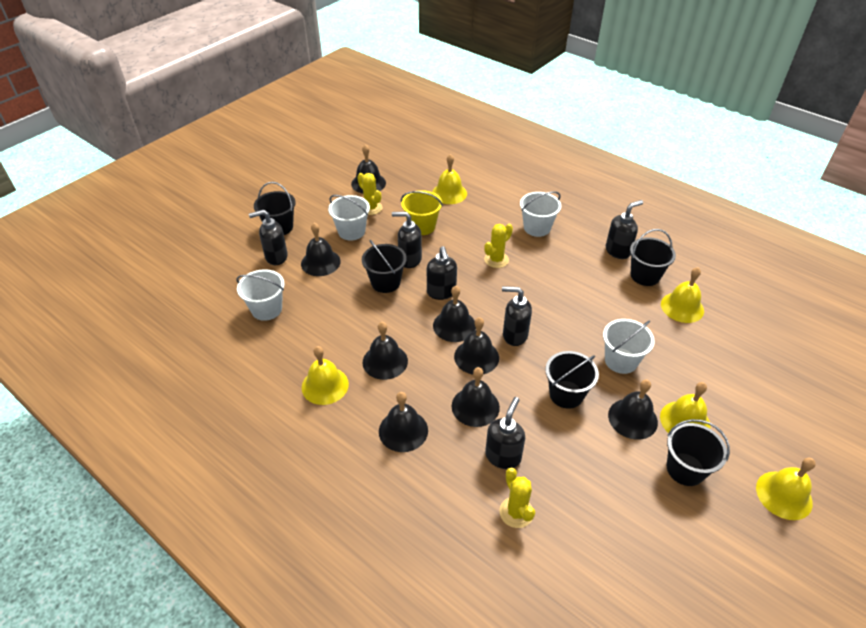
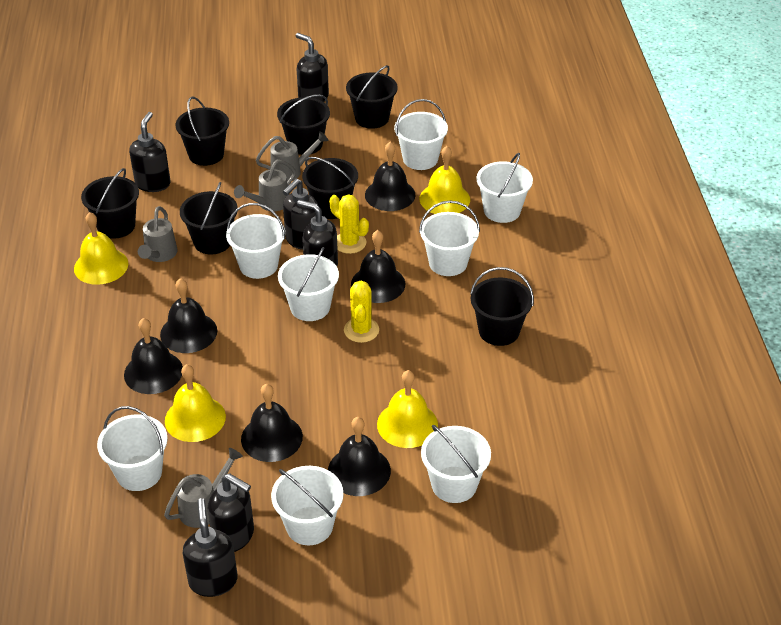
black bell: [301,223,341,276] [351,144,386,194] [363,322,408,380] [379,392,428,452] [433,286,476,342] [452,367,500,427] [454,317,499,375] [608,380,658,440] = 8 -> [124,318,183,394] [160,278,217,353] [241,384,303,462] [328,417,391,496] [351,230,405,303] [365,142,415,211] = 6
black bucket: [254,182,296,235] [362,240,407,293] [545,351,599,409] [630,229,676,286] [667,419,730,486] = 5 -> [81,168,139,239] [176,97,229,166] [180,182,238,254] [277,94,330,155] [302,157,358,219] [346,65,398,129] [470,267,534,346] = 7
grey watering can: none = 0 -> [138,206,178,262] [164,448,243,528] [234,159,296,211] [256,131,328,181] = 4
white bucket: [236,269,285,321] [328,195,370,241] [520,191,561,237] [603,319,655,374] = 4 -> [97,406,168,491] [226,203,285,279] [271,466,343,545] [278,247,339,321] [394,99,448,170] [419,200,480,276] [421,425,491,503] [476,153,533,223] = 8
yellow bell: [302,346,349,405] [432,154,467,204] [660,382,710,433] [661,267,704,323] [756,458,816,520] = 5 -> [74,212,128,285] [165,364,226,442] [377,370,438,448] [419,146,470,214] = 4
yellow bucket: [401,190,443,235] = 1 -> none = 0
yellow cactus: [357,173,382,215] [484,224,513,268] [500,468,535,528] = 3 -> [329,194,369,254] [344,281,379,343] = 2

